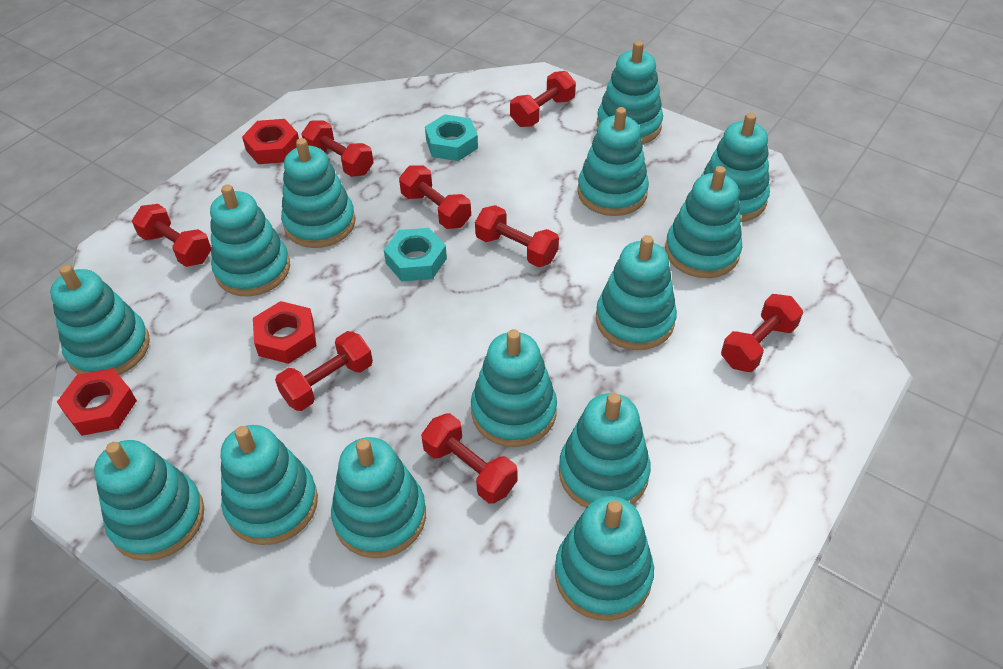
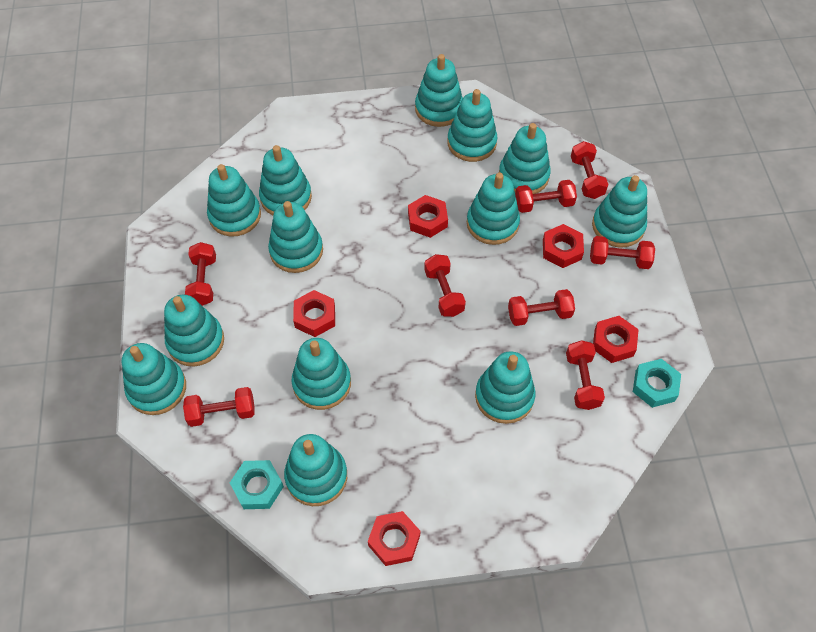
red nut: [57,368,137,436] [242,119,299,164] [253,301,316,364] = 3 -> [293,290,335,337] [368,511,420,566] [408,195,448,238] [543,224,584,268] [593,316,639,363] = 5
turquoise stacking toy: [50,265,150,375] [94,440,204,561] [210,184,290,296] [221,425,318,545] [281,138,356,248] [331,437,426,558] [471,329,557,447] [555,496,654,621] [559,393,651,508] [577,107,649,216] [596,235,677,350] [597,41,663,144] [665,166,742,278] [701,113,770,222] = 14 -> [122,343,186,415] [164,295,224,366] [207,164,261,237] [259,145,312,215] [268,201,323,273] [284,434,347,506] [292,338,351,410] [415,54,463,127] [447,89,497,162] [467,173,520,245] [475,351,535,424] [499,123,551,194] [592,175,647,247] = 13

